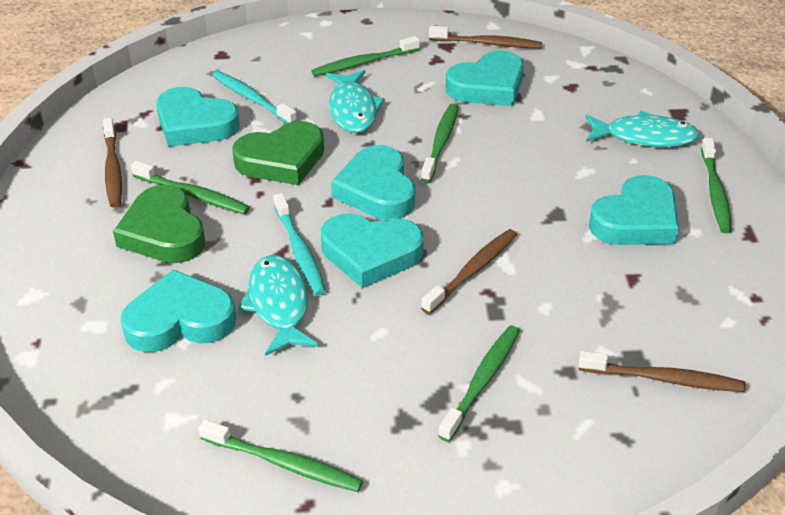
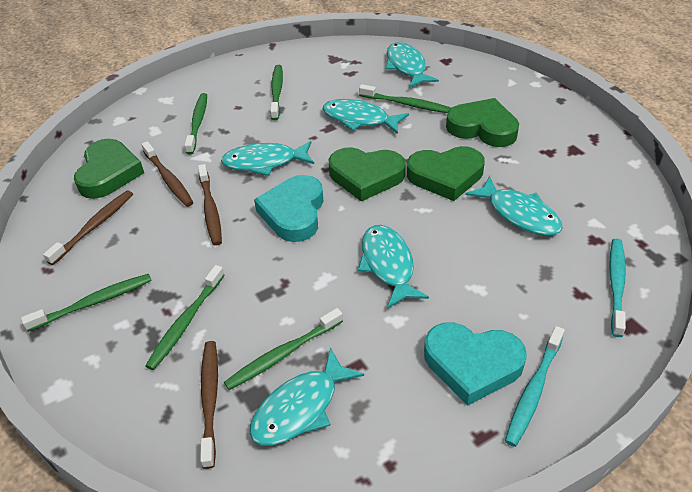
green heart: [113,185,206,263] [232,121,324,185] = 2 -> [74,139,144,199] [329,147,406,201] [407,146,485,201] [446,98,519,147] = 4
turquoise fish: [238,255,318,356] [326,70,385,133] [585,111,699,147] = 3 -> [221,141,314,176] [250,347,364,446] [323,99,409,134] [358,225,429,309] [386,42,439,88] [465,176,563,236] = 6
turquoise heart: [120,269,236,352] [156,87,240,147] [321,213,424,288] [331,145,415,220] [446,51,524,106] [589,175,679,245] = 6 -> [254,175,323,242] [424,322,527,406] = 2

